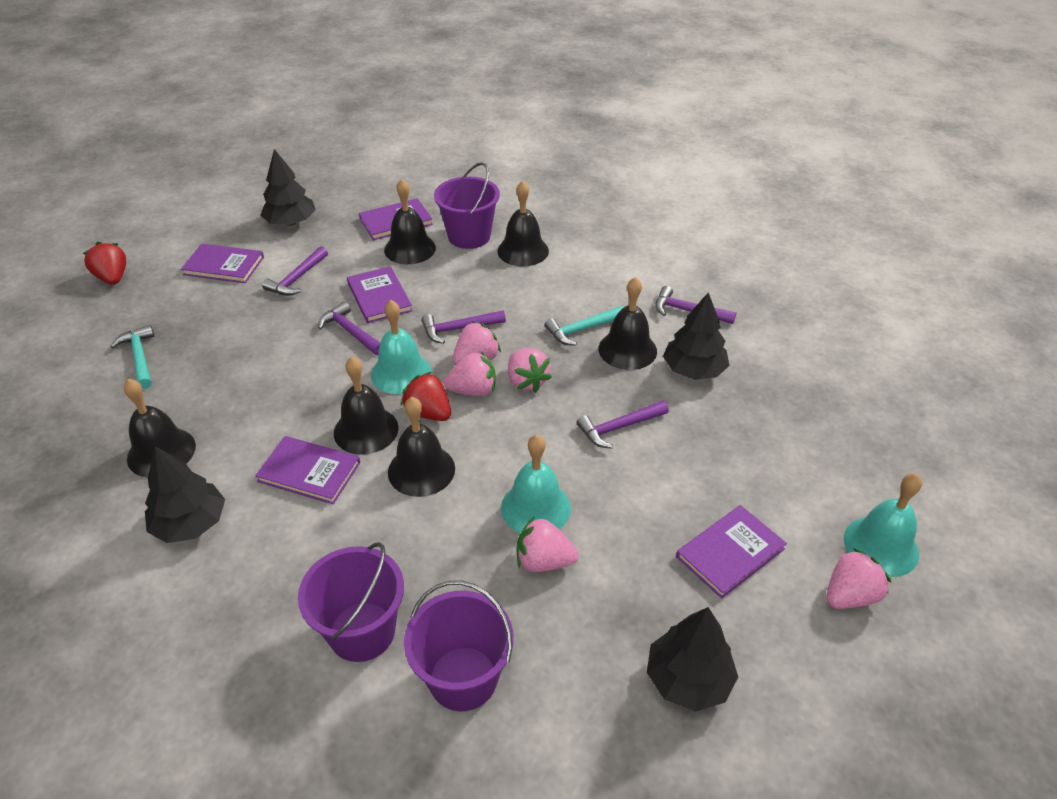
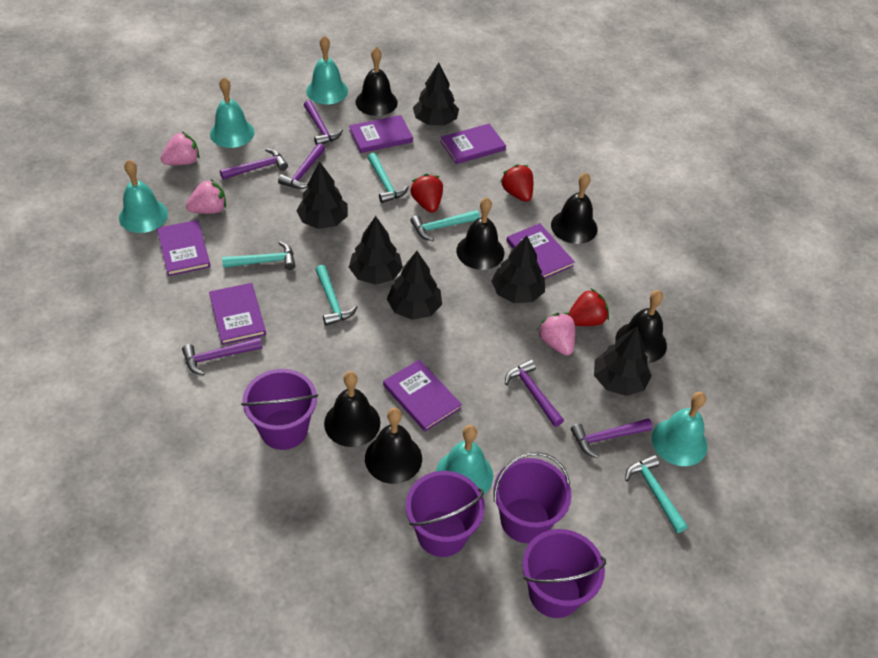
black tree: [145,446,225,543] [260,149,316,226] [647,607,738,712] [663,292,729,380] = 4 -> [296,162,348,229] [349,216,403,285] [387,251,442,320] [413,63,459,126] [491,236,545,303] [594,327,652,396] = 6
pink strawberry: [444,351,496,396] [453,321,501,365] [508,348,552,393] [517,516,579,572] [826,548,891,609] = 5 -> [161,132,199,165] [186,179,226,214] [537,313,575,356] = 3
purple book: [181,244,264,283] [255,436,360,504] [347,266,413,323] [359,198,433,240] [676,505,787,599] = 5 -> [157,220,211,276] [209,283,266,345] [349,115,413,153] [383,359,462,432] [440,124,506,164] [506,223,575,279] = 6
purple bucket: [298,542,404,662] [404,580,514,711] [434,162,500,249] = 3 -> [241,369,318,450] [406,471,485,557] [493,452,572,543] [522,529,606,618] = 4
purple hammer: [262,246,328,296] [318,302,380,355] [421,310,506,344] [577,400,669,449] [655,286,736,324] = 5 -> [182,337,263,375] [220,148,288,179] [278,143,325,189] [304,100,343,145] [505,359,564,427] [571,418,653,458] = 6
red strawberry: [83,242,126,285] [401,372,451,421] = 2 -> [410,174,443,213] [500,164,533,202] [568,289,609,326] = 3
turquoise bell: [371,300,431,394] [501,435,571,534] [844,473,922,577] = 3 -> [119,159,168,233] [210,77,255,148] [306,35,348,104] [436,425,493,495] [652,392,707,466] = 5
turquoise hammer: [110,325,155,389] [545,306,624,346] = 2 -> [222,242,295,270] [315,265,358,326] [368,153,409,203] [410,210,480,241] [625,455,688,533] = 5

